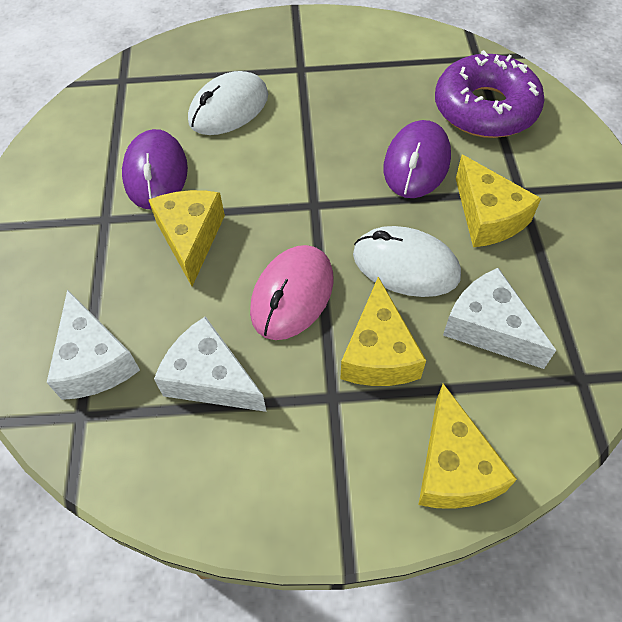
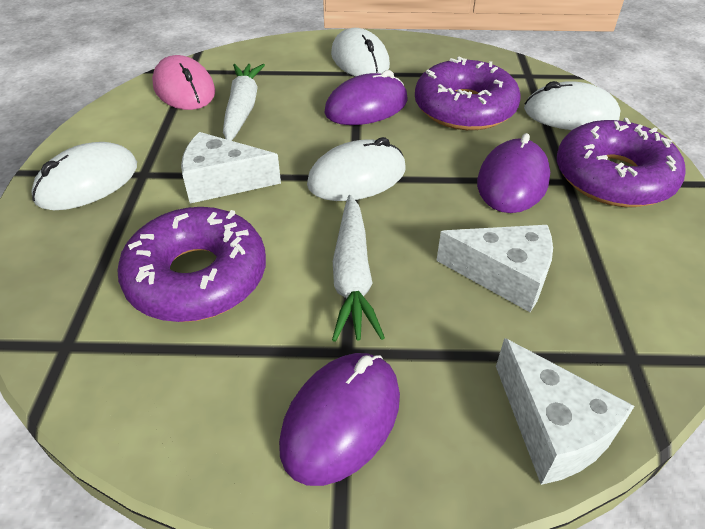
purple donut: [435,50,545,138] = 1 -> [117,207,266,322] [415,57,520,130] [557,118,686,207] = 3
purple mouse: [122,129,188,209] [384,120,451,198] = 2 -> [279,353,400,486] [324,70,408,125] [477,133,550,213] = 3
white carrot: none = 0 -> [223,64,265,141] [332,195,385,342] = 2
white mouse: [188,71,268,135] [353,226,461,297] = 2 -> [31,142,137,210] [307,137,406,201] [331,28,390,76] [524,81,620,130] = 4
yellow cheese: [149,190,225,286] [340,277,426,386] [419,384,517,509] [456,155,541,247] = 4 -> none = 0

